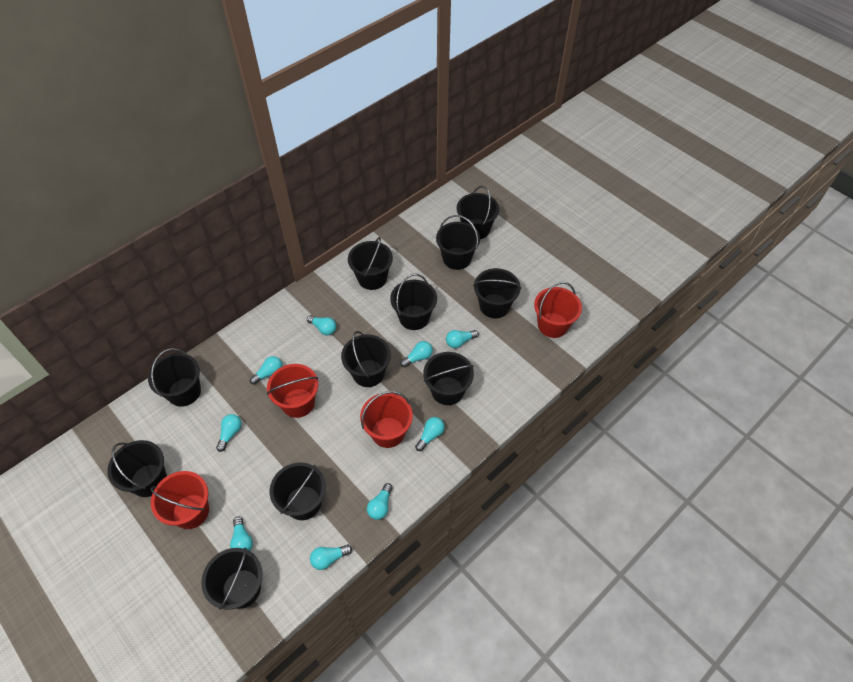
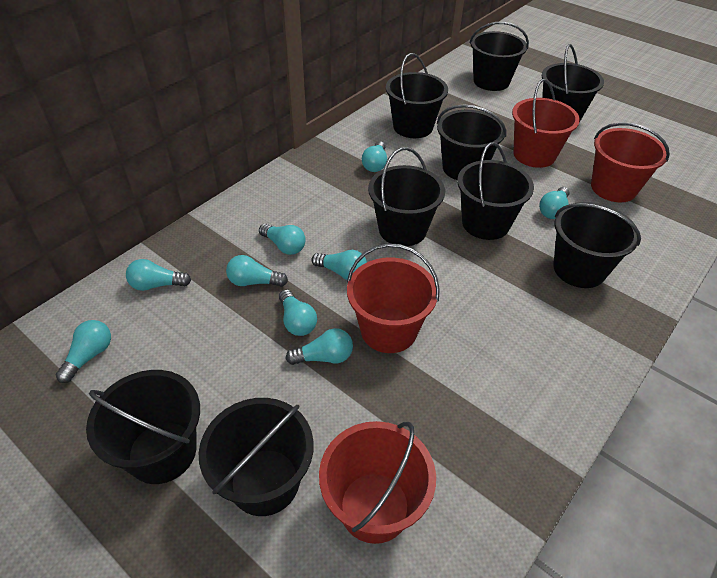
black bucket: [107,440,167,497] [148,348,201,407] [201,548,263,610] [269,463,326,520] [341,331,391,387] [348,237,393,290] [390,274,437,330] [423,352,474,405] [436,215,480,270] [457,186,499,239] [473,268,521,318] = 11 -> [86,370,200,484] [199,398,314,516] [368,147,445,246] [386,53,448,138] [437,105,506,180] [457,142,534,240] [470,22,529,91] [542,44,604,123] [553,202,641,288] = 9

